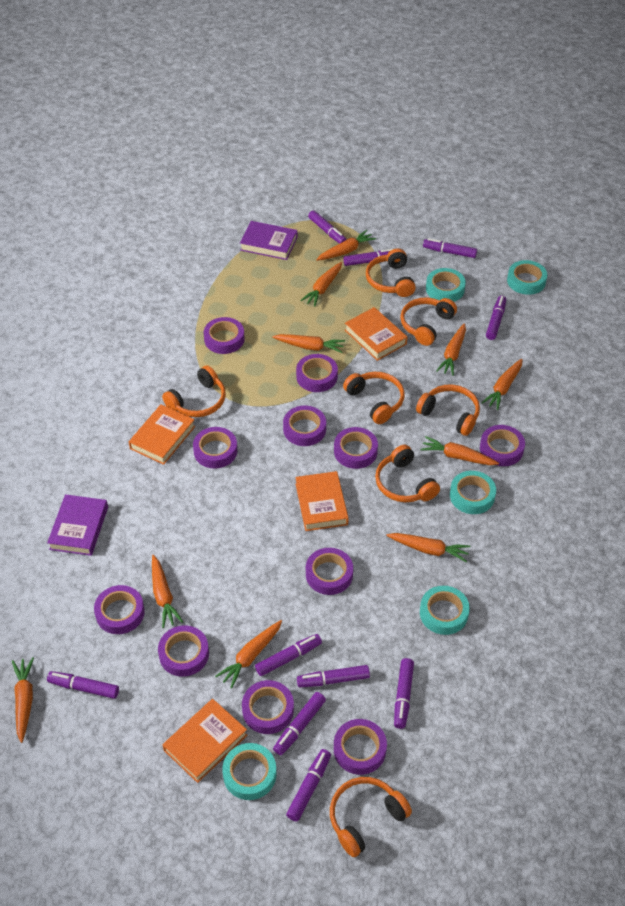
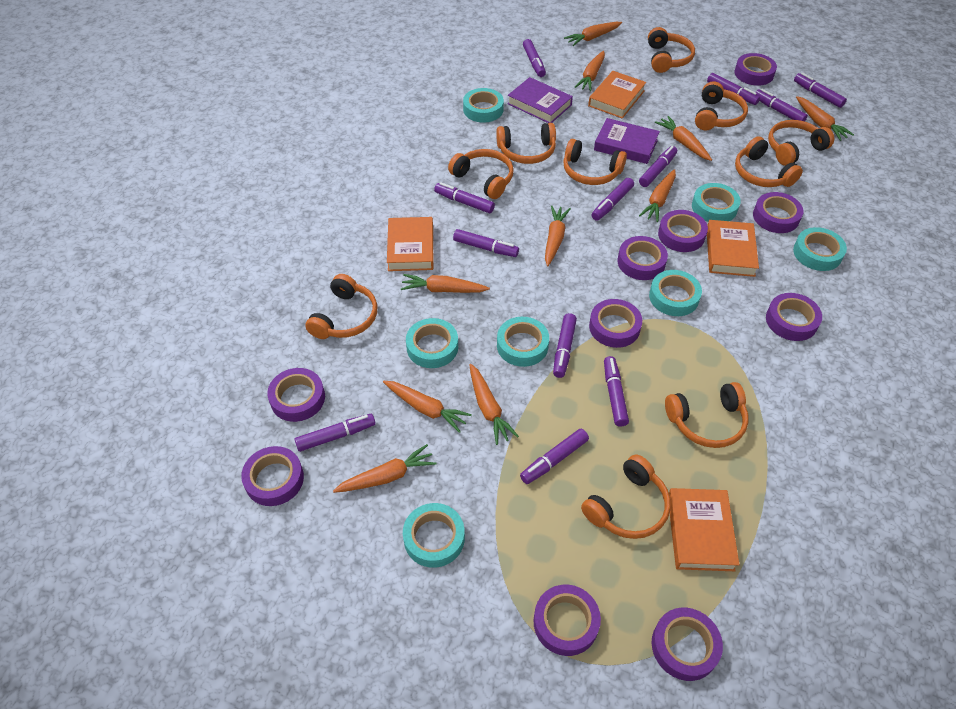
orange headphones: [162,365,226,417] [330,777,412,857] [343,372,405,424] [366,248,416,297] [375,445,440,502] [400,297,457,346] [416,384,480,436] = 7 -> [305,274,377,339] [448,149,514,199] [496,123,556,164] [563,139,627,185] [581,455,671,539] [648,27,695,73] [665,382,749,448] [695,81,748,130] [735,136,803,187] [768,120,834,166] = 10
purple marker: [47,671,119,699] [255,634,322,676] [273,692,326,755] [286,749,331,822] [297,665,370,687] [308,210,347,244] [343,249,393,266] [394,658,414,729] [423,238,477,258] [486,296,506,340] = 10 -> [295,414,376,452] [434,182,495,213] [453,229,519,257] [520,429,589,484] [523,39,546,77] [553,313,577,378] [592,178,634,221] [604,356,629,427] [639,146,677,187] [707,73,760,105] [756,89,808,121] [794,73,847,108] = 12
purple tape: [94,585,145,634] [158,625,209,677] [193,427,237,469] [204,317,245,354] [242,680,294,734] [283,406,326,446] [296,354,338,392] [306,548,353,595] [334,427,378,469] [334,719,387,775] [480,425,525,466] = 11 -> [241,446,304,506] [267,368,325,422] [534,585,601,656] [589,299,642,348] [618,236,668,280] [652,608,723,681] [658,210,708,252] [734,53,777,86] [753,192,803,233] [766,293,822,341] = 10
turquoise tape: [222,743,277,800] [420,586,470,635] [426,268,466,302] [450,471,496,514] [507,260,547,295] = 5 -> [403,503,465,568] [406,318,458,368] [463,88,504,123] [497,317,549,367] [649,270,702,316] [692,183,741,222] [793,227,847,271] = 7

